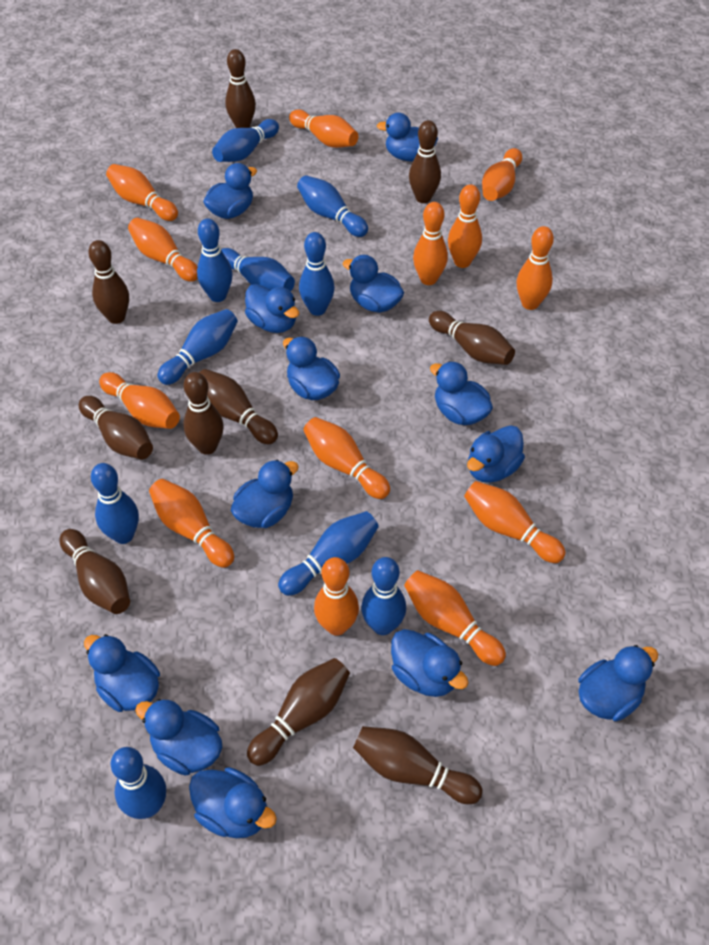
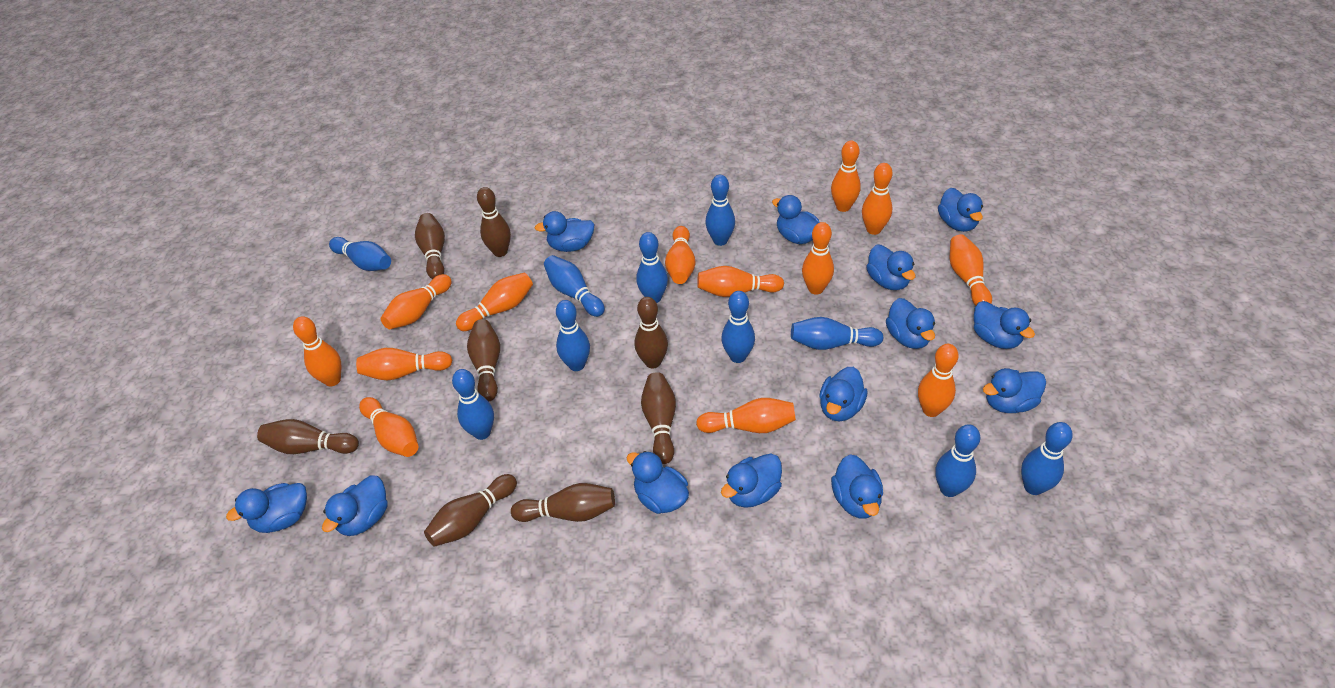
brown bowling pin: [59,529,130,614] [79,396,153,459] [88,240,129,324] [183,372,224,455] [199,369,278,444] [225,49,256,128] [247,658,350,766] [353,726,482,804] [409,120,441,203] [429,311,515,365] = 10 -> [257,419,359,454] [415,213,445,279] [424,474,517,547] [467,319,500,402] [477,187,511,257] [511,483,615,522] [635,297,668,369] [641,372,676,464] = 8

